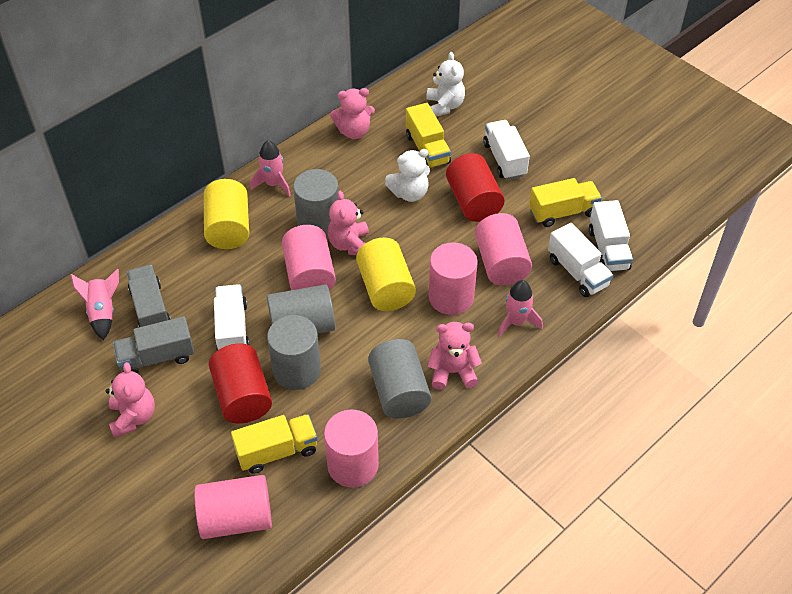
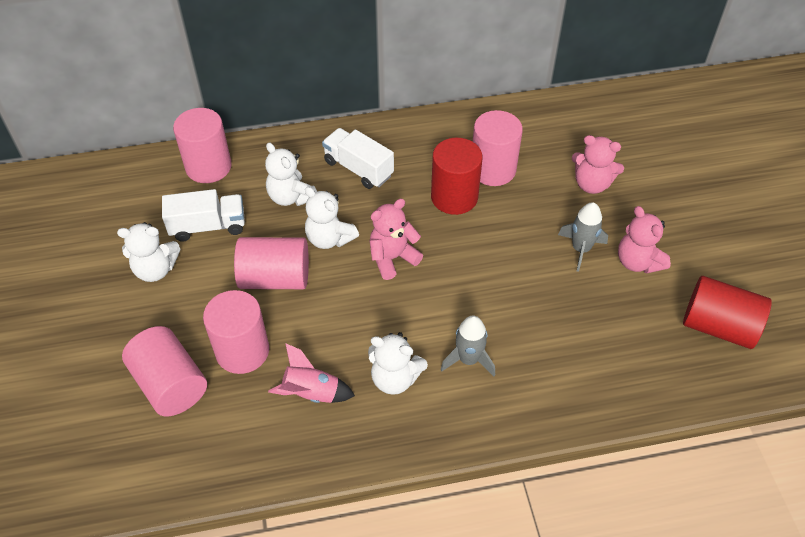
grey cylinder: [267,284,335,334] [267,315,321,390] [293,169,339,237] [368,339,431,419] = 4 -> none = 0
grey rocket: none = 0 -> [440,316,495,376] [558,202,608,272] = 2
grey truck: [113,316,194,374] [127,265,171,327] = 2 -> none = 0
pink rocket: [70,269,119,340] [250,140,291,197] [498,280,543,337] = 3 -> [268,343,355,403] = 1
pink teddy bear: [106,362,155,438] [328,191,369,255] [330,88,375,139] [428,322,482,390] = 4 -> [370,199,423,280] [572,135,624,194] [618,206,671,274] = 3
white teddy bear: [385,149,430,202] [426,52,465,117] = 2 -> [117,222,180,282] [265,142,317,206] [305,187,359,249] [368,332,428,395] = 4
white truck: [214,284,250,350] [483,120,530,180] [548,223,613,297] [589,200,633,271] = 4 -> [162,189,245,242] [322,128,394,189] = 2
yellow cylinder: [203,179,249,249] [356,237,416,311] = 2 -> none = 0
yellow truck: [231,414,318,474] [406,103,451,168] [529,178,602,227] = 3 -> none = 0

